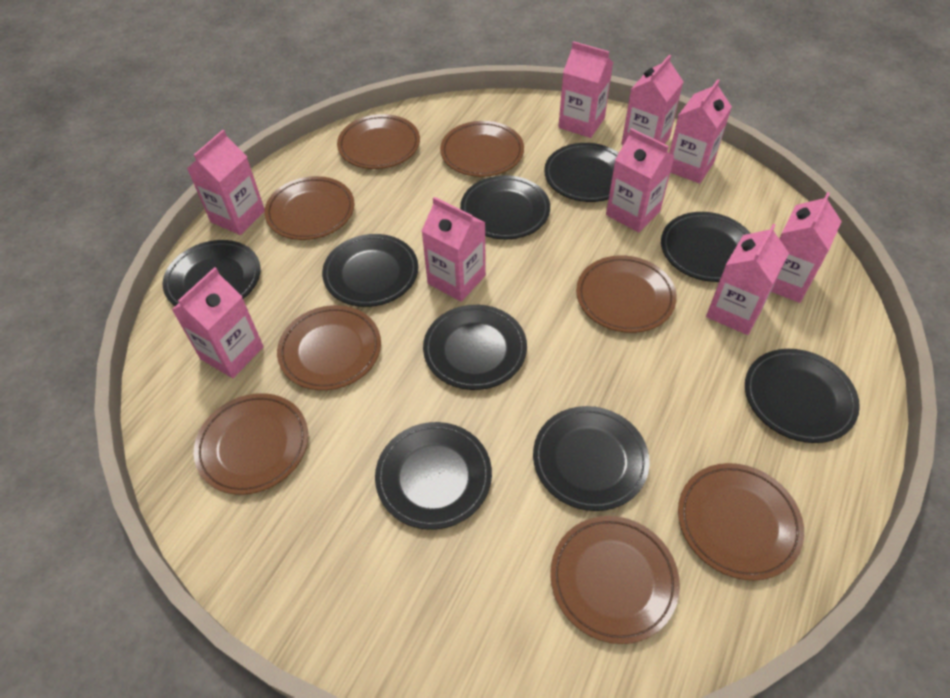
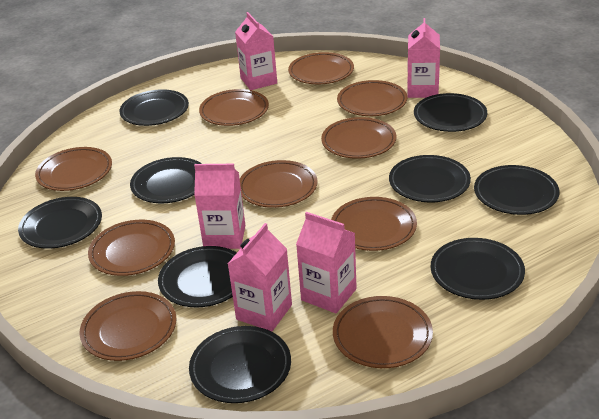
brown plate: [194,393,308,495] [264,176,354,240] [277,305,381,390] [337,114,420,169] [440,121,524,177] [550,516,680,644] [576,255,677,333] [678,463,804,580] = 8 -> [35,147,112,191] [79,291,176,361] [88,220,175,276] [199,89,269,126] [240,160,318,208] [288,52,354,84] [321,117,397,159] [331,197,417,251] [333,296,433,368] [337,80,407,116] = 10
pink carton: [172,267,264,378] [187,130,265,235] [422,197,486,302] [558,41,613,138] [606,128,675,233] [621,55,683,145] [669,79,732,183] [706,223,789,335] [771,192,842,303] = 9 -> [194,164,245,249] [228,223,292,331] [235,12,277,90] [296,212,357,313] [407,18,440,98] = 5

